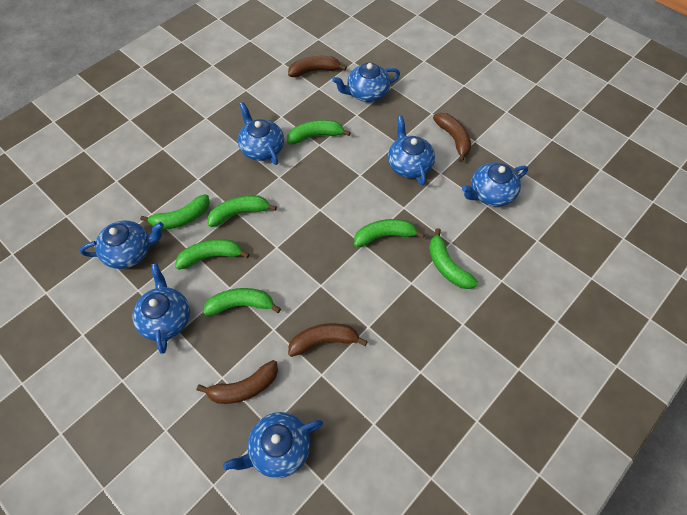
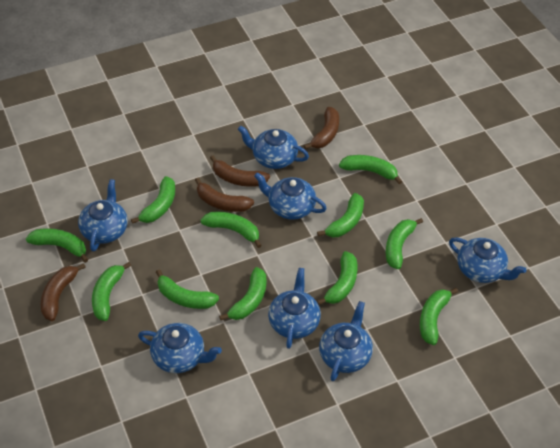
green banana: [140,194,210,230] [175,239,250,270] [203,288,281,316] [207,195,277,227] [287,120,351,144] [354,219,425,247] [429,228,478,289] = 7 -> [26,228,88,263] [92,262,131,321] [131,176,175,224] [156,269,219,309] [200,212,262,248] [219,267,266,320] [317,193,364,237] [317,251,358,305] [339,155,402,184] [386,218,423,269] [420,288,458,345] = 11

